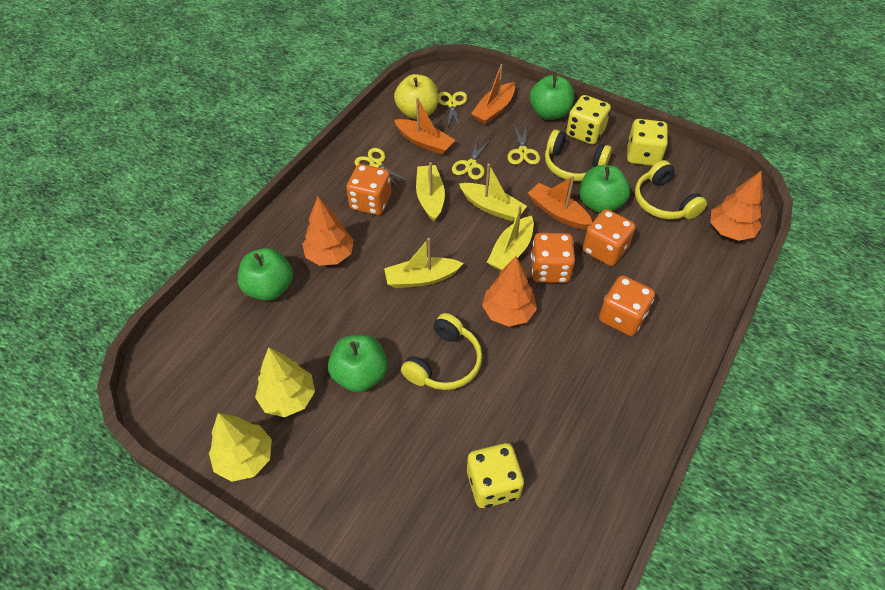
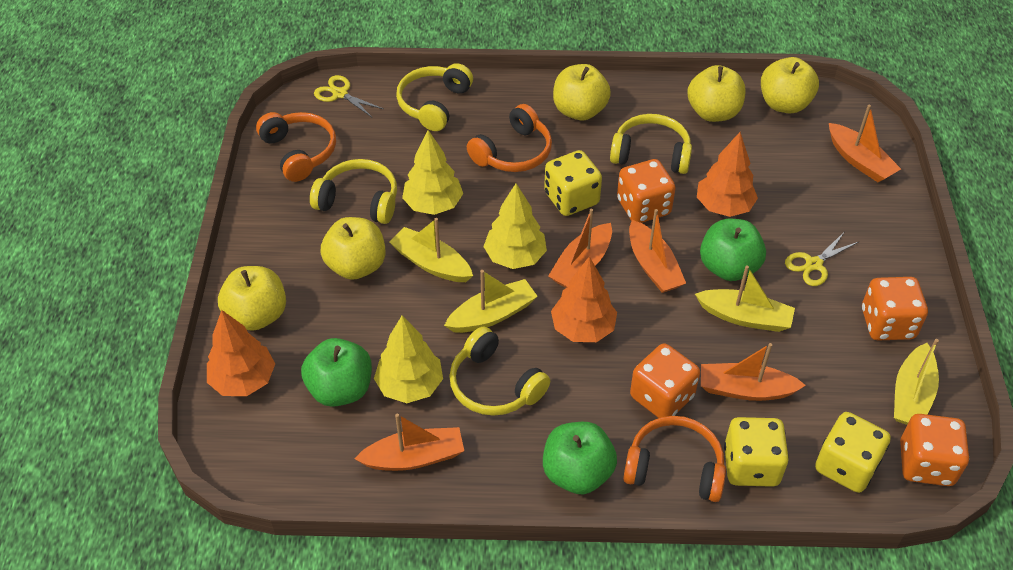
green apple: [238,248,293,301] [328,335,388,392] [530,75,574,120] [579,165,630,213] = 4 -> [301,338,372,407] [543,422,617,494] [700,219,766,281] = 3
orange boat: [394,98,455,155] [471,64,515,125] [528,176,592,229] = 3 -> [354,414,464,471] [548,209,612,288] [629,209,686,293] [701,343,806,401] [829,105,901,182] = 5
orange headphones: none = 0 -> [256,112,336,182] [467,104,552,172] [623,416,726,502] = 3
yellow apple: [394,74,438,119] = 1 -> [218,266,286,331] [321,217,386,280] [553,64,611,120] [687,65,745,122] [761,57,819,113] = 5
yellow headphones: [401,313,482,390] [545,130,612,181] [635,160,707,219] = 3 -> [310,159,397,224] [396,63,473,131] [449,326,550,416] [610,114,692,174] = 4
yellow scissors: [355,148,409,187] [438,91,467,129] [452,136,491,180] [507,125,540,165] = 4 -> [314,75,383,118] [785,232,860,286] = 2
yellow tree: [209,413,272,482] [255,347,315,417] = 2 -> [374,316,443,403] [402,130,463,215] [483,183,547,269] = 3

